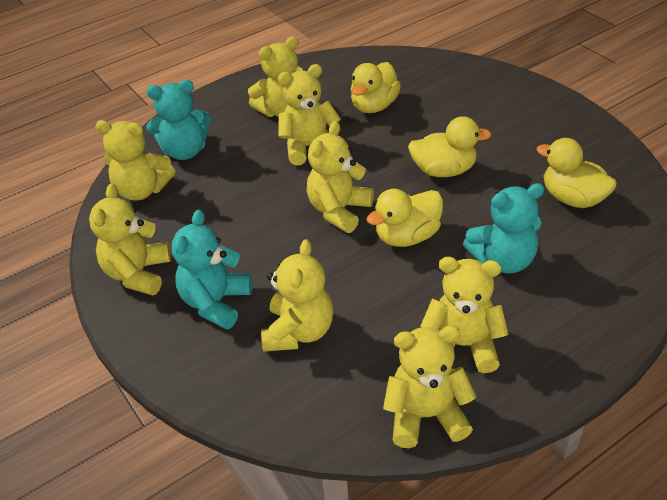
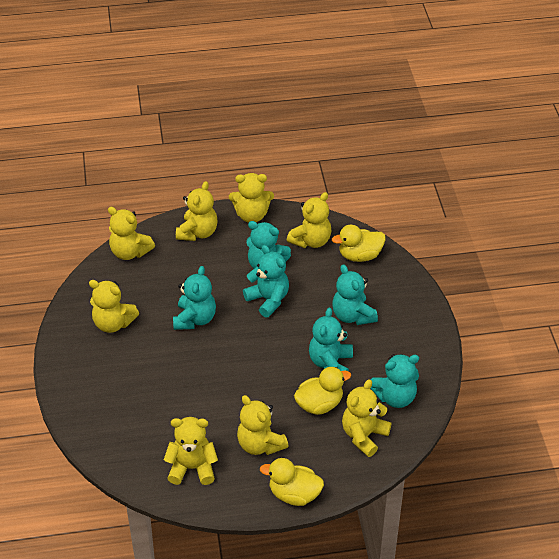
turquoise teddy bear: [146,80,211,160] [172,210,252,330] [463,183,544,274] = 3 -> [173,266,216,330] [243,245,289,317] [246,221,291,269] [309,308,353,371] [332,264,378,325] [370,354,419,408] = 6
yellow duck: [351,62,401,113] [366,189,443,247] [408,116,491,177] [536,138,617,208] = 4 -> [260,458,324,506] [294,367,351,415] [332,225,386,262] = 3

